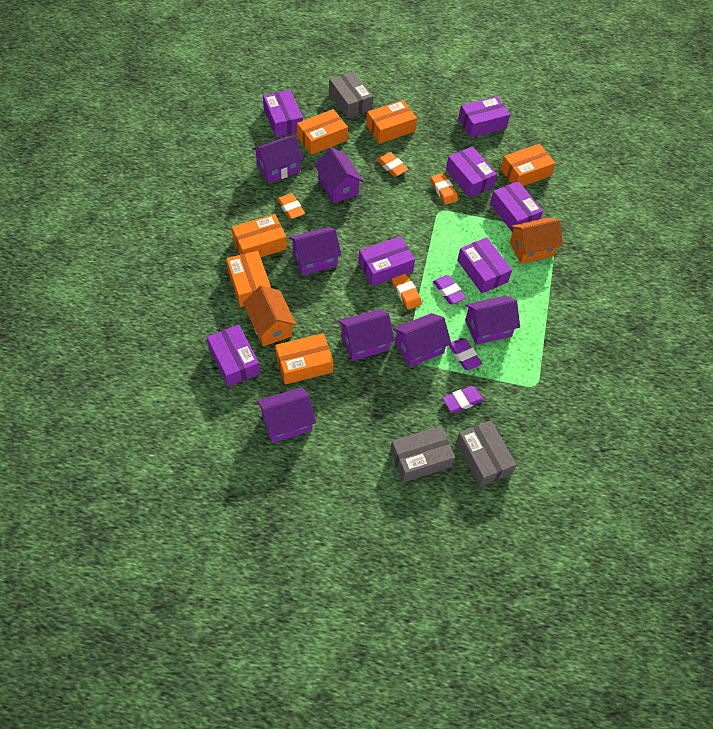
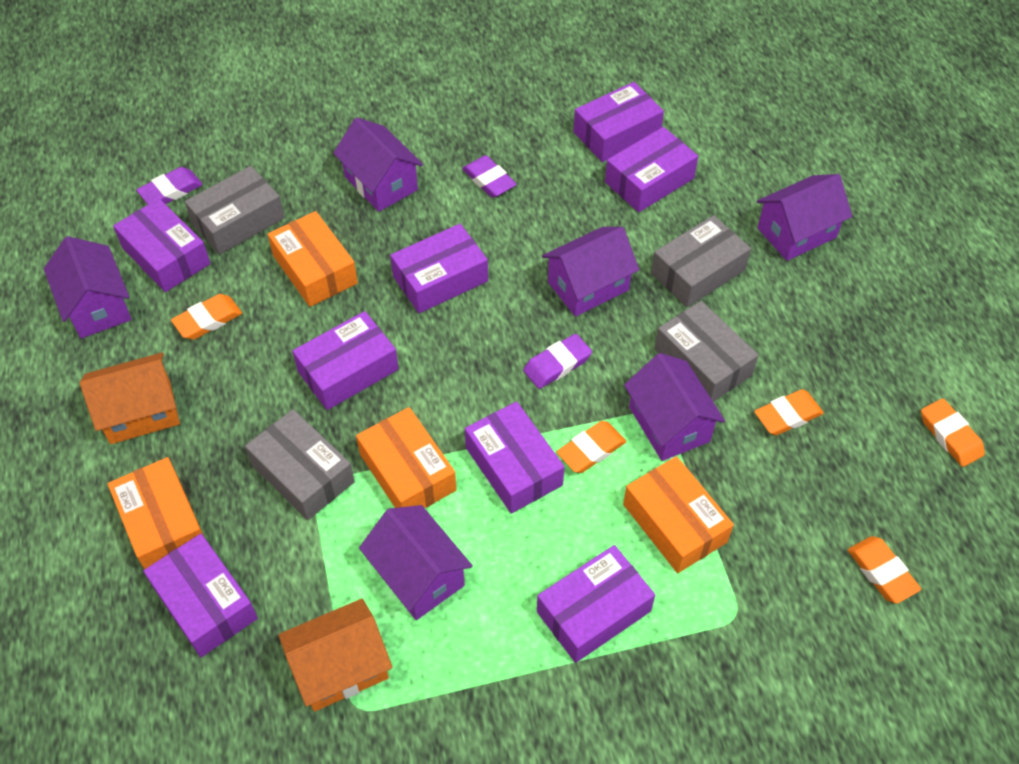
grey box: [329,71,373,118] [390,426,455,482] [456,421,516,487] = 3 -> [185,166,285,255] [245,409,355,520] [651,215,751,307] [654,301,758,402] = 4
orange box: [226,251,271,307] [232,214,287,257] [275,333,334,384] [297,109,348,155] [366,100,417,144] [500,144,556,186] = 6 -> [108,457,204,569] [268,211,358,307] [356,407,457,508] [623,456,734,573] = 4
orange eraser: [277,193,305,219] [377,152,409,177] [392,273,422,310] [431,173,458,205] = 4 -> [171,294,242,340] [557,421,626,473] [754,389,824,436] [848,536,921,604] [921,398,985,467] = 5
purple box: [207,324,260,387] [263,90,303,137] [358,236,415,286] [446,146,497,198] [457,237,512,293] [458,96,510,138] [490,181,543,233] = 7 -> [113,198,211,292] [143,534,258,657] [292,311,399,410] [390,224,488,313] [465,402,564,514] [537,545,655,663] [574,82,664,162] [605,127,698,212] = 8
purple house: [252,135,303,183] [257,387,316,443] [289,227,342,276] [314,147,363,203] [338,309,395,361] [393,313,451,367] [465,296,520,345] = 7 -> [44,236,131,339] [333,118,423,212] [359,505,473,620] [542,227,639,317] [624,353,725,461] [757,174,852,261] = 6

